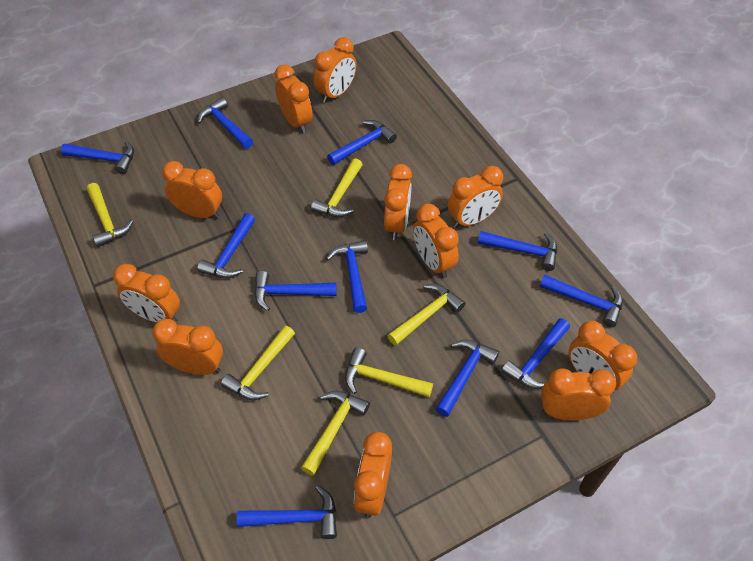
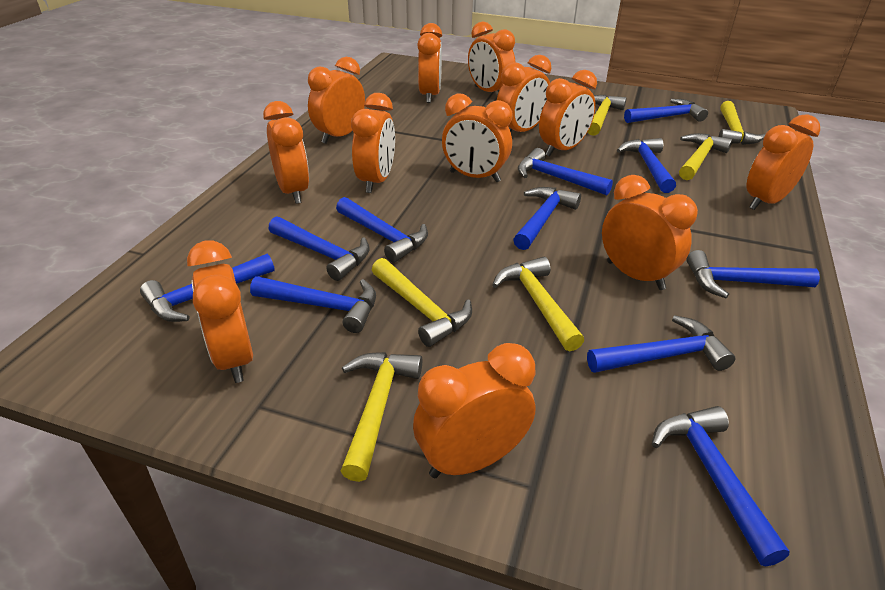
orange clock: [113,264,180,323] [152,319,223,375] [162,161,222,219] [274,64,312,133] [314,37,356,103] [354,432,392,518] [384,164,412,240] [413,203,459,278] [448,166,503,228] [541,368,616,420] [568,321,637,391] = 11 -> [187,241,253,383] [263,101,309,204] [308,57,365,144] [351,93,395,193] [413,343,536,478] [417,23,442,103] [442,93,512,182] [468,21,515,93] [497,55,551,132] [539,70,597,157] [602,175,698,290] [747,114,820,210] = 12

